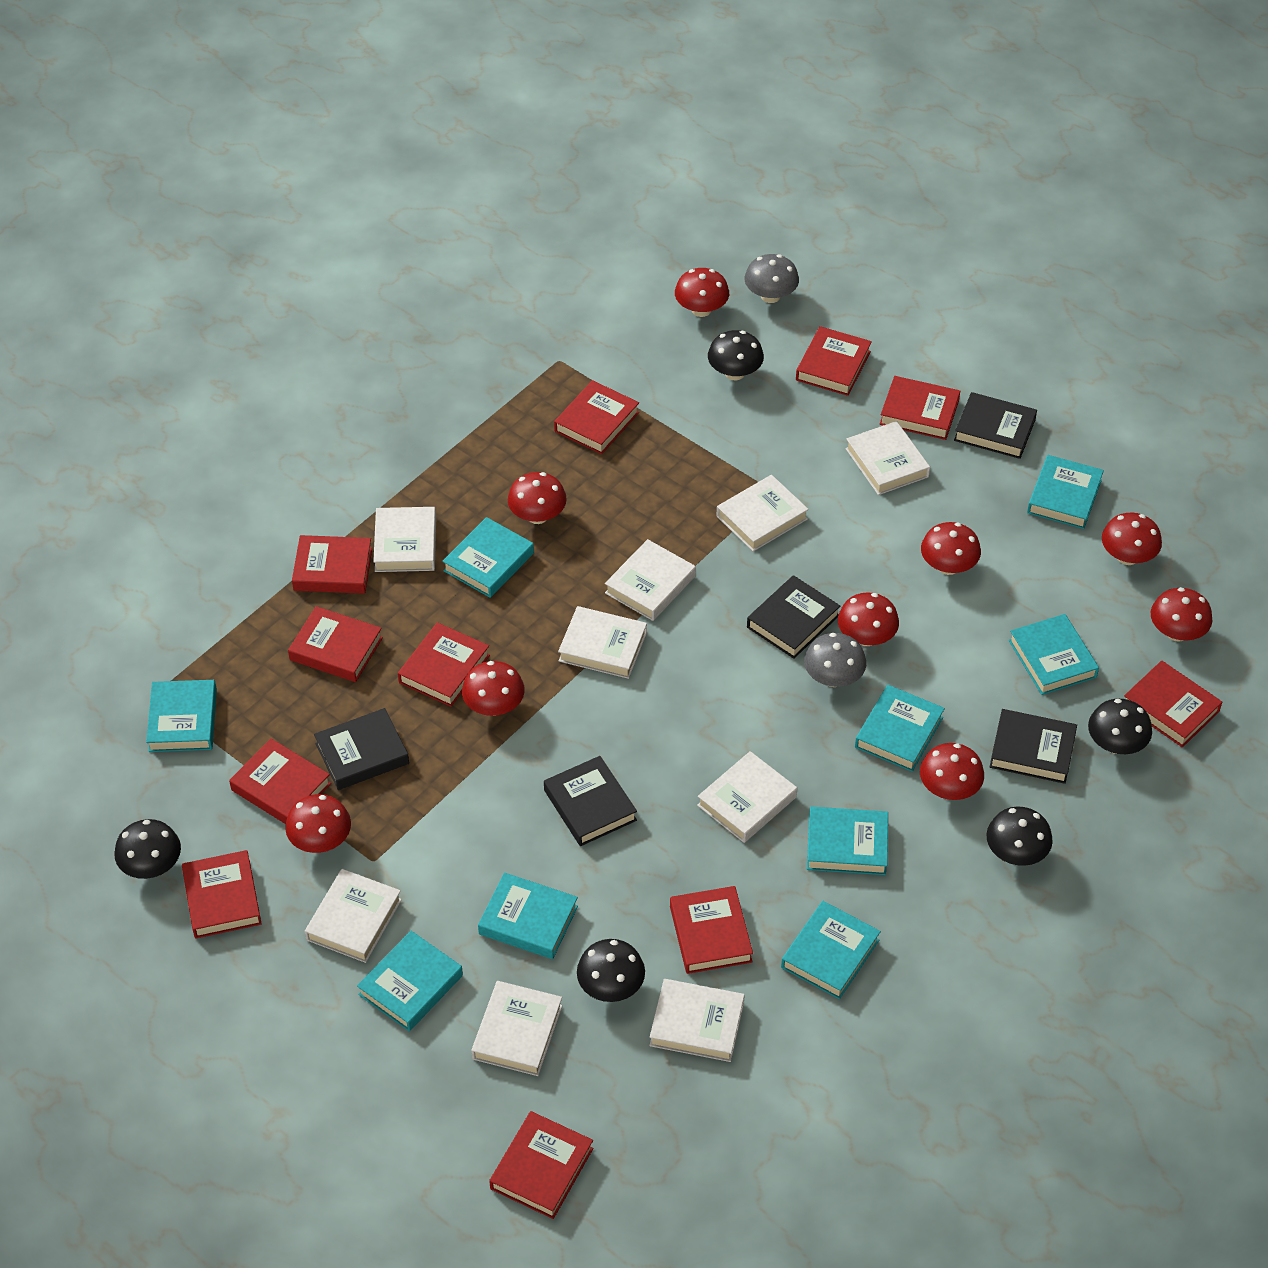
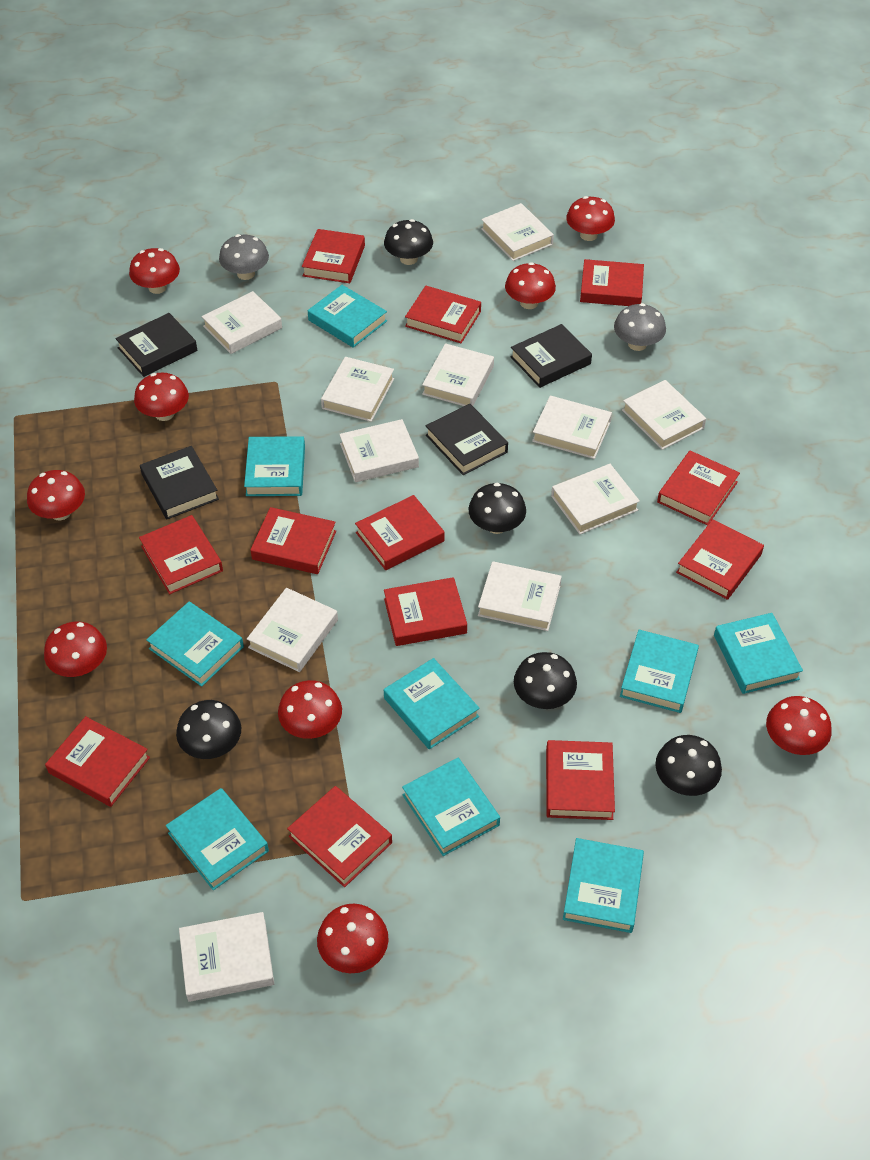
black book: [314,708,409,790] [544,756,637,846] [747,575,840,659] [954,392,1037,459] [990,709,1077,784] = 5 -> [115,313,197,377] [140,446,219,519] [426,404,508,475] [510,324,592,388] = 4
red book: [182,850,262,938] [229,738,331,824] [288,606,383,682] [292,535,372,594] [398,622,490,707] [489,1111,593,1219] [554,380,639,454] [670,886,753,974] [796,326,872,396] [880,376,960,440] [1124,660,1222,748] = 11 -> [45,716,150,807] [139,515,223,594] [250,507,336,574] [287,786,392,887] [302,229,365,283] [355,495,444,570] [384,577,467,646] [405,286,481,343] [546,740,615,820] [580,259,644,306] [657,451,740,526] [676,519,764,600] = 12
white book: [305,869,402,963] [373,507,436,572] [471,981,563,1076] [558,606,647,679] [605,539,696,621] [649,979,745,1062] [697,751,797,843] [716,475,809,552] [845,421,930,495] = 9 -> [179,912,274,1002] [202,291,282,354] [247,588,338,672] [321,357,394,422] [339,419,419,482] [422,343,494,406] [478,561,562,631] [481,203,554,261] [532,396,612,459] [551,464,640,534] [622,380,706,450] = 11

